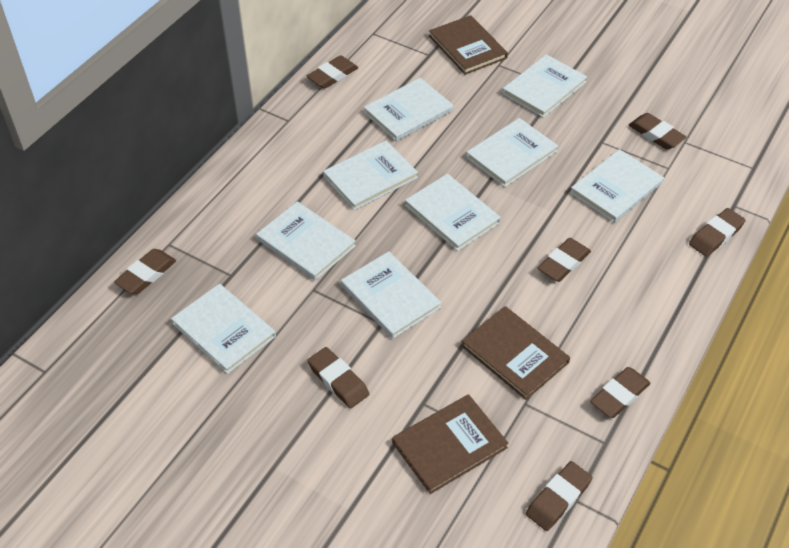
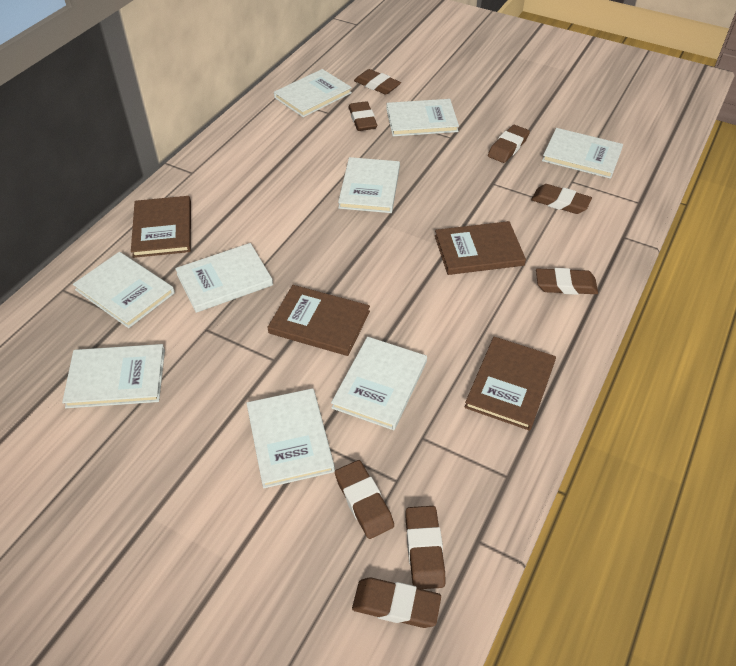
brown book: [392,394,508,494] [429,15,508,75] [461,306,570,400] = 3 -> [131,196,191,258] [267,285,370,356] [435,221,526,275] [464,337,556,431] = 4

